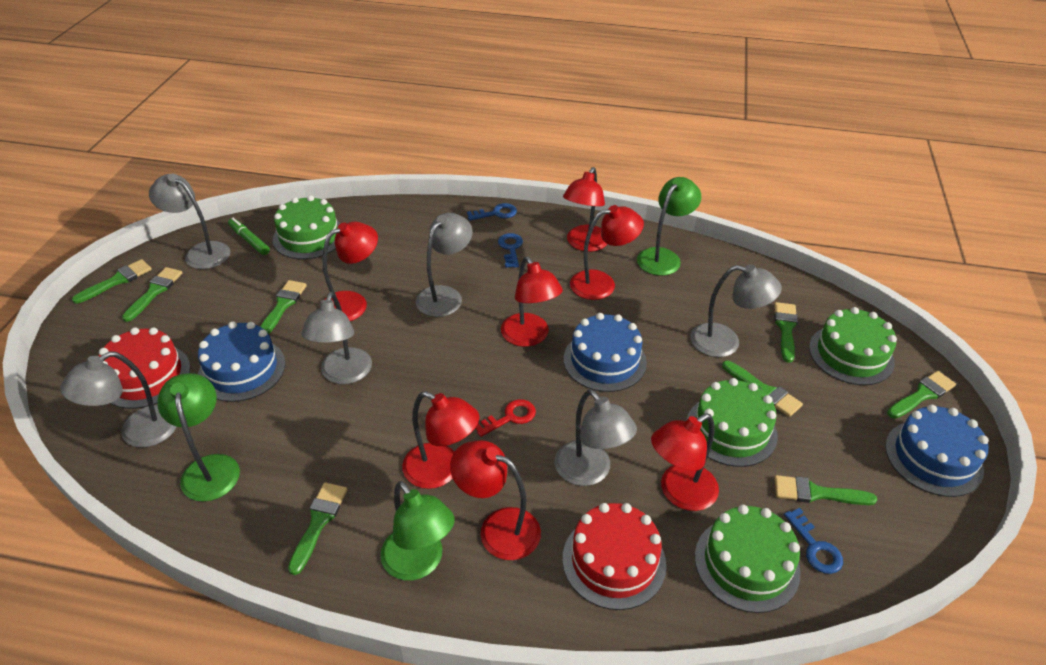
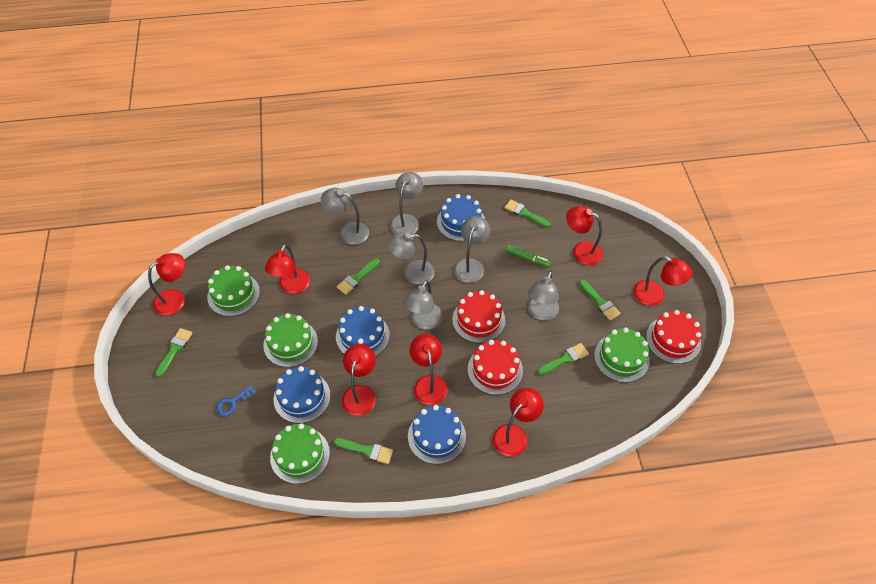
blue cake: [198,321,286,402] [564,313,647,392] [885,405,989,497] = 3 -> [274,366,330,423] [336,306,390,356] [408,405,466,464] [437,194,485,241] = 4
blue key: [467,203,517,221] [498,233,523,268] [784,508,843,574] = 3 -> [216,385,256,416] = 1
green brush: [72,259,152,304] [122,267,183,322] [260,280,307,334] [288,482,347,575] [722,361,803,417] [774,302,798,363] [774,475,877,505] [887,371,956,419] = 8 -> [155,328,192,377] [334,438,393,464] [337,258,380,295] [504,199,551,227] [538,343,589,375] [579,280,621,321] = 6
green lamp: [157,373,240,502] [380,481,455,580] [637,177,701,276] = 3 -> none = 0
red cake: [99,328,190,409] [562,503,666,610] = 2 -> [452,290,505,343] [468,340,523,395] [646,310,701,364] = 3
red key: [475,399,536,437] = 1 -> none = 0

